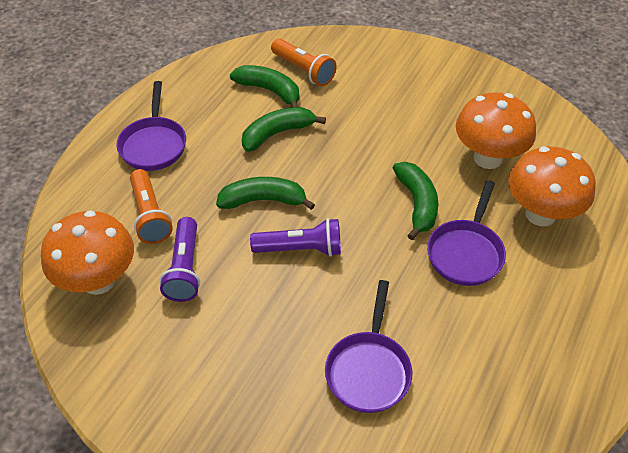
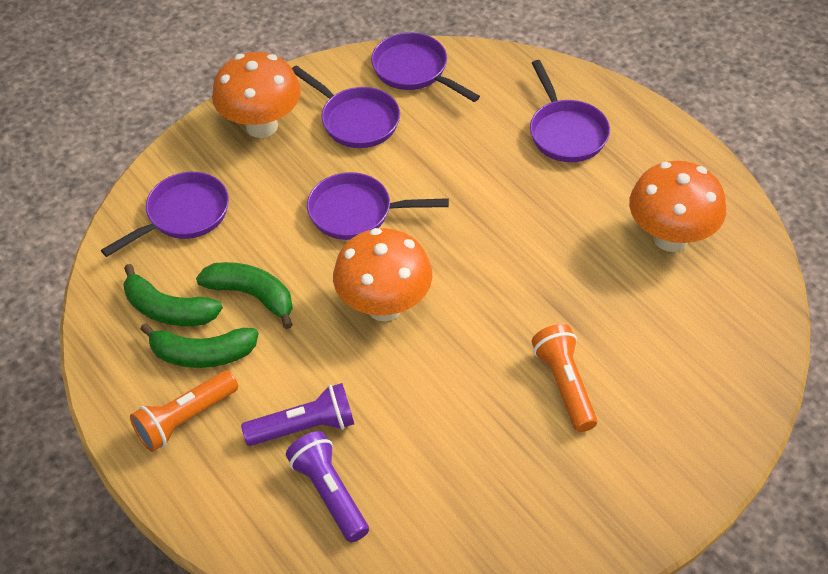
green banana: [216,177,315,210] [230,65,299,107] [242,107,326,152] [393,162,438,240] = 4 -> [123,264,223,326] [140,323,258,368] [196,262,293,329] = 3
purple pan: [116,81,186,171] [325,280,412,413] [427,180,506,286] = 3 -> [101,172,229,257] [292,65,400,148] [307,172,449,240] [371,32,480,102] [530,60,610,162] = 5

